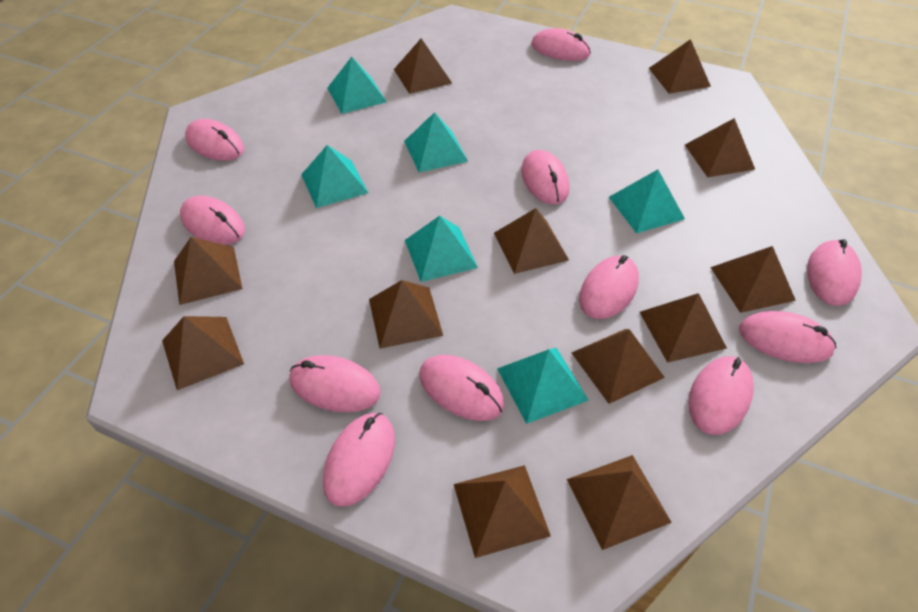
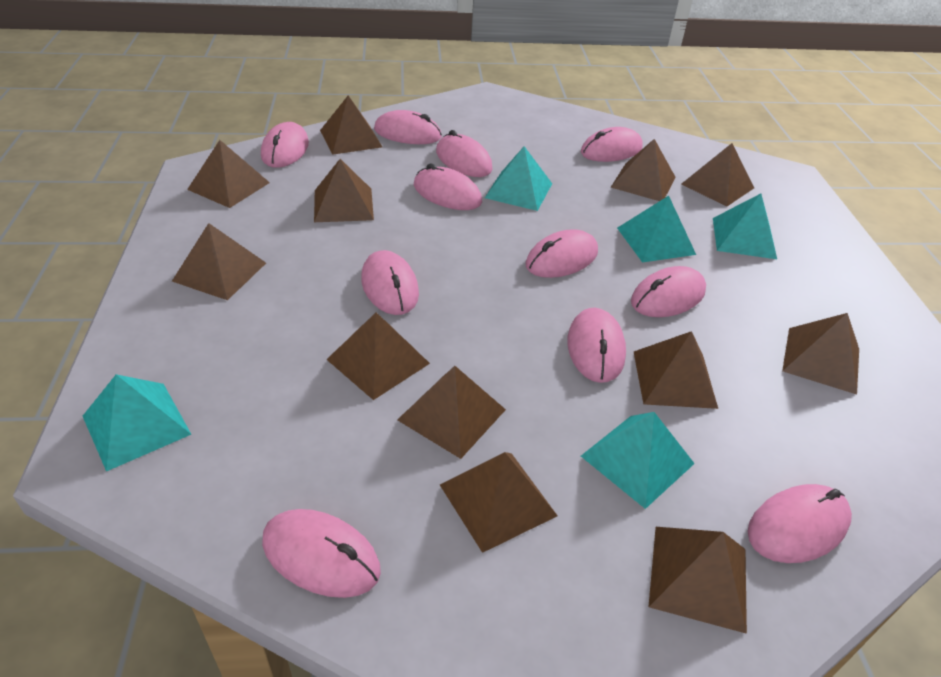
turquoise pyramid: [301,145,368,208] [327,57,387,114] [404,112,468,173] [405,216,478,282] [497,348,589,424] [609,169,685,234] = 6 -> [83,374,192,471] [485,146,552,211] [581,412,695,509] [617,196,696,263] [713,194,777,259] = 5

